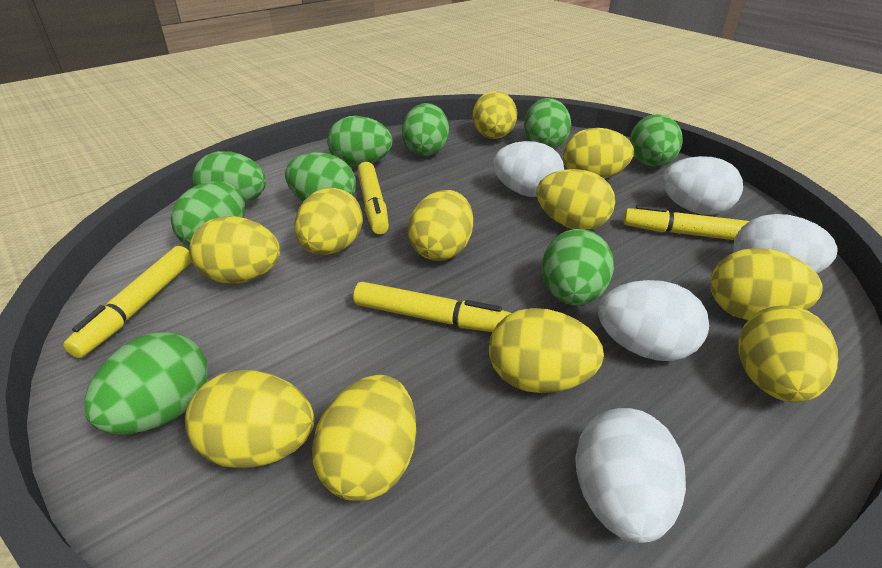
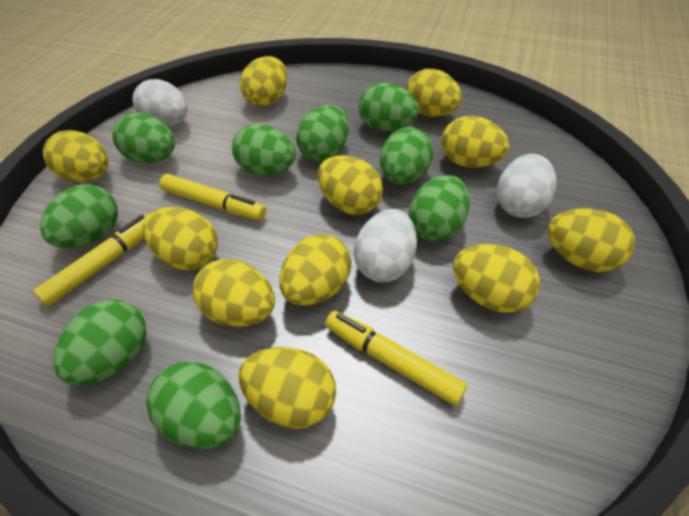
white egg: [493,141,564,197] [575,408,686,543] [598,280,709,361] [662,156,743,215] [733,214,838,273] = 5 -> [133,79,187,127] [354,209,417,282] [497,154,556,218] = 3
yellow marker: [63,246,192,358] [353,282,512,332] [357,162,389,234] [623,205,749,240] = 4 -> [33,214,149,306] [159,174,266,221] [325,311,467,406] = 3

